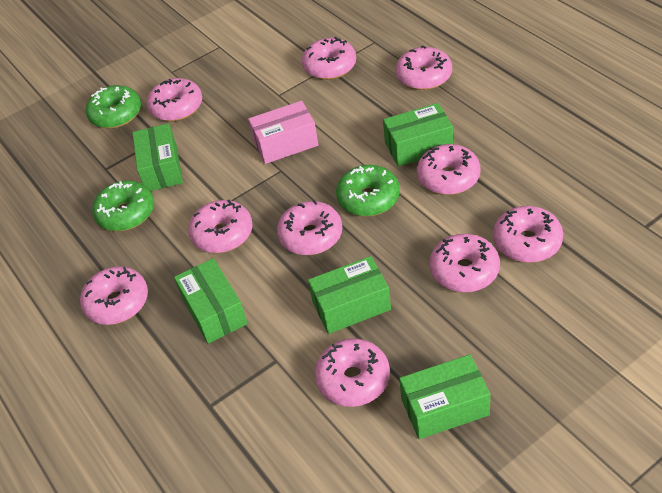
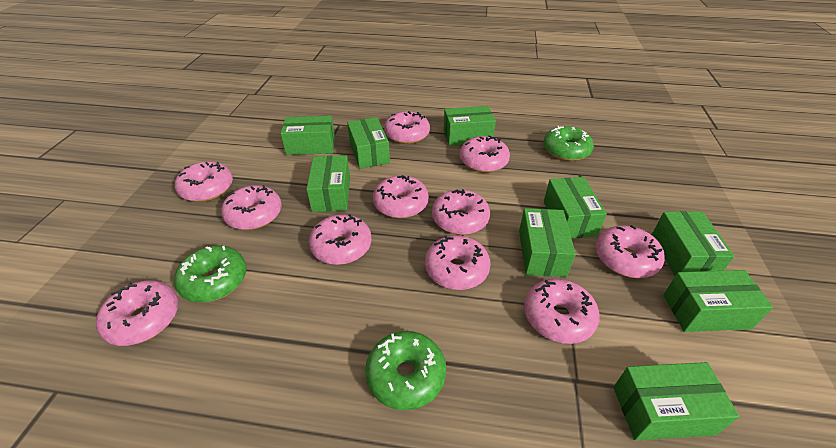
green box: [132,123,183,191] [174,258,248,344] [308,256,391,334] [383,103,453,167] [399,354,490,439] = 5 -> [280,116,335,155] [306,155,350,212] [347,117,390,169] [444,106,496,146] [519,208,576,277] [544,177,607,239] [613,362,739,440] [652,211,735,276] [663,270,773,332] = 9
pink box: [248,101,318,164] = 1 -> none = 0
pink donut: [80,266,148,325] [147,78,202,121] [188,200,252,253] [277,200,342,255] [302,37,356,80] [315,338,390,407] [396,45,452,90] [417,144,480,195] [430,234,500,293] [493,206,563,263] = 10 -> [96,280,179,346] [175,161,233,202] [221,185,282,230] [309,214,372,265] [373,175,429,218] [384,111,430,144] [425,235,491,290] [432,189,490,235] [460,135,510,173] [524,279,599,344] [596,225,665,278] = 11

